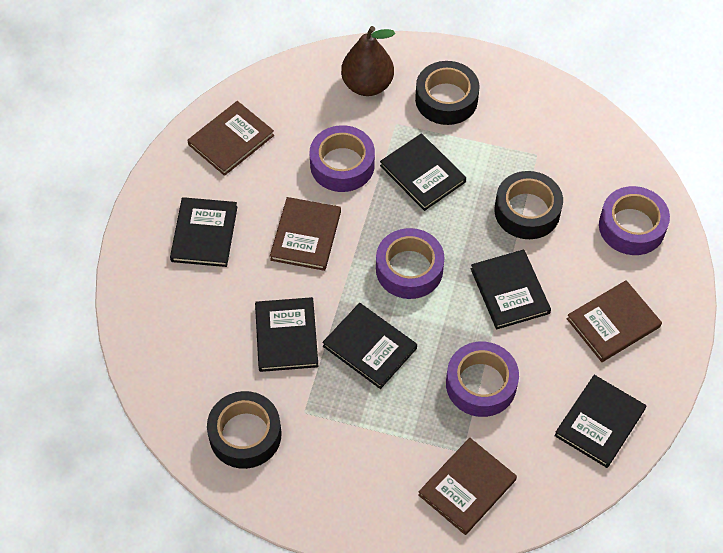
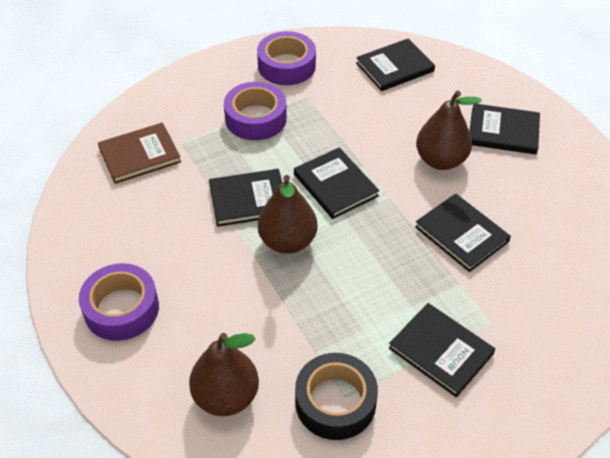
black tape: [207,391,282,469] [415,61,479,125] [494,171,563,239] = 3 -> [295,353,378,440] = 1
brown book: [187,101,274,176] [270,197,341,271] [418,438,517,535] [567,280,662,362] = 4 -> [98,123,181,184] = 1
brown pear: [341,26,395,96] = 1 -> [189,333,259,416] [258,175,318,254] [416,90,482,170] = 3
purple tape: [310,125,375,192] [376,228,445,299] [446,342,519,417] [599,186,670,255] = 4 -> [79,263,159,341] [224,82,287,140] [257,31,316,85] = 3

